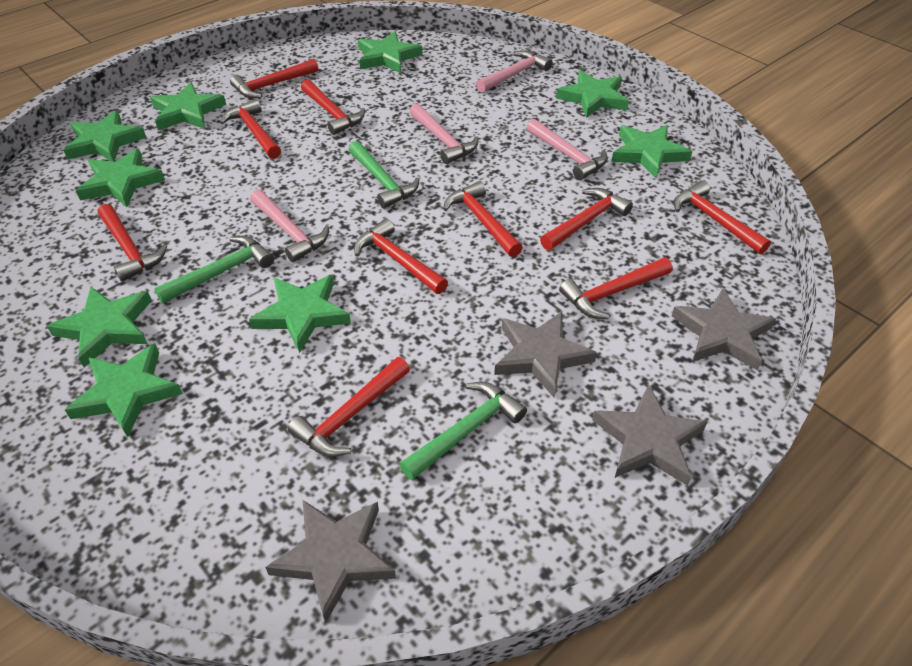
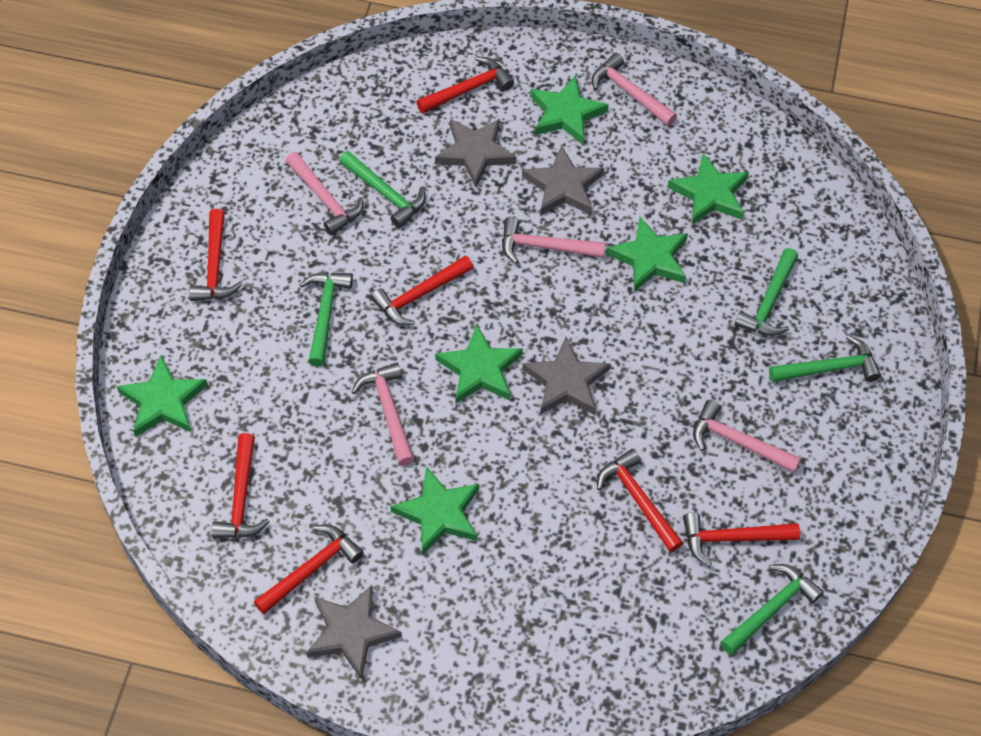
green hammer: [154,236,274,303] [349,141,419,208] [399,382,527,480] = 3 -> [300,272,353,367] [339,151,426,228] [720,564,824,655] [735,248,798,336] [769,335,881,382] = 5
green star: [47,287,152,368] [63,111,146,162] [65,343,183,437] [76,149,165,207] [150,82,226,130] [249,275,351,353] [358,31,423,73] [556,70,629,118] [611,125,692,178] = 9 -> [117,355,208,437] [391,466,479,555] [435,325,523,403] [530,75,609,144] [606,217,688,292] [668,153,749,225] = 6
pink hammer: [250,189,329,262] [410,104,479,164] [476,50,552,93] [527,119,608,180] = 4 -> [286,152,363,235] [352,363,414,466] [502,217,605,264] [592,53,677,126] [693,400,801,473] = 5
red hammer: [98,204,167,282] [220,99,281,159] [230,59,318,98] [288,357,410,457] [301,79,365,135] [354,219,448,294] [443,181,523,257] [540,188,633,250] [559,257,672,319] [674,180,771,254] = 10 -> [189,209,243,301] [211,433,269,538] [254,524,364,614] [371,256,473,325] [417,57,514,113] [597,449,683,552] [683,513,800,566] = 7

